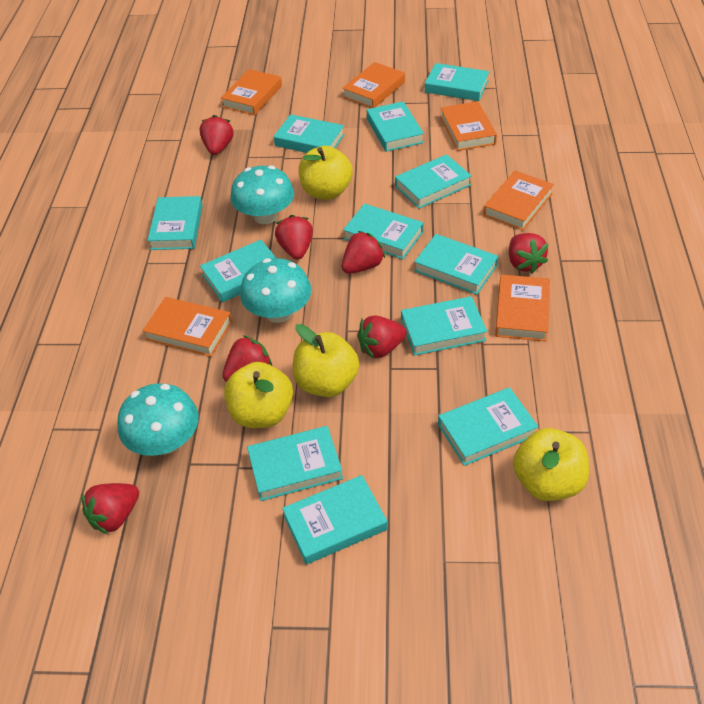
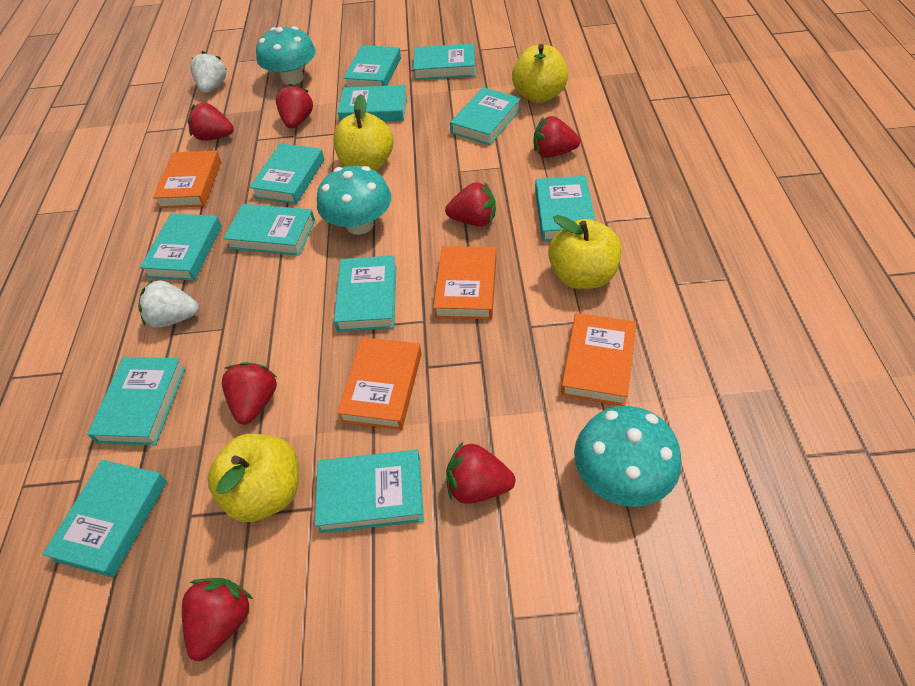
orange book: [142,297,232,357] [221,69,282,115] [342,62,405,108] [440,101,497,151] [483,170,554,230] [495,275,550,341] = 6 -> [153,151,221,208] [337,337,422,430] [433,246,496,319] [561,313,636,406] = 4
white strawberry: none = 0 -> [138,280,199,328] [190,51,227,93] = 2

